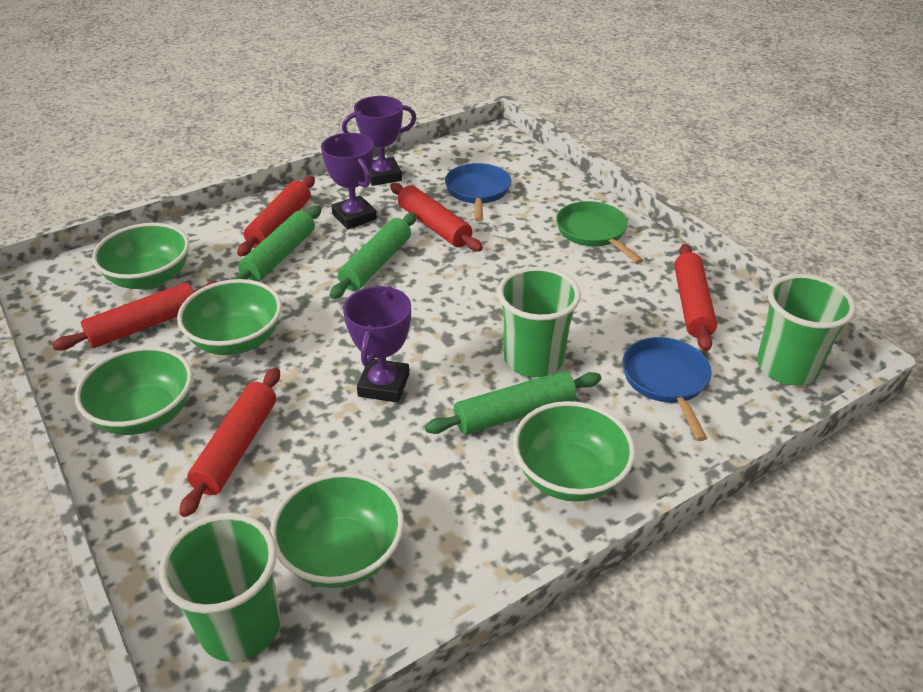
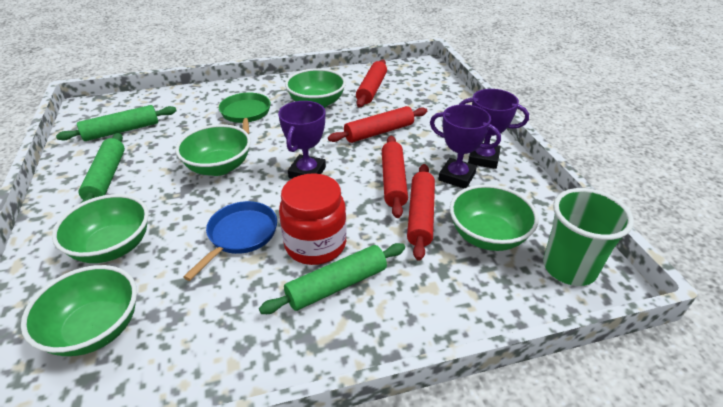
blue pan: [445,163,511,222] [622,337,712,441] = 2 -> [183,201,277,281] = 1
green cup: [159,513,281,662] [497,267,581,377] [757,274,856,386] = 3 -> [543,188,634,286] = 1
red jar: none = 0 -> [279,173,347,265] = 1
red rolling pin: [52,281,216,350] [180,367,280,517] [237,176,315,256] [390,183,483,252] [674,244,717,351] = 5 -> [328,106,427,143] [356,59,387,107] [382,136,408,218] [407,164,435,261] = 4

